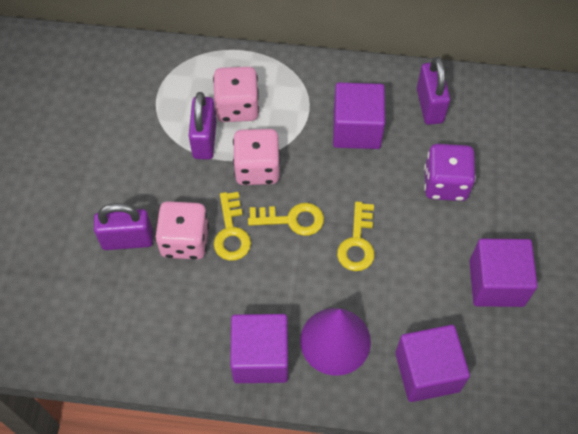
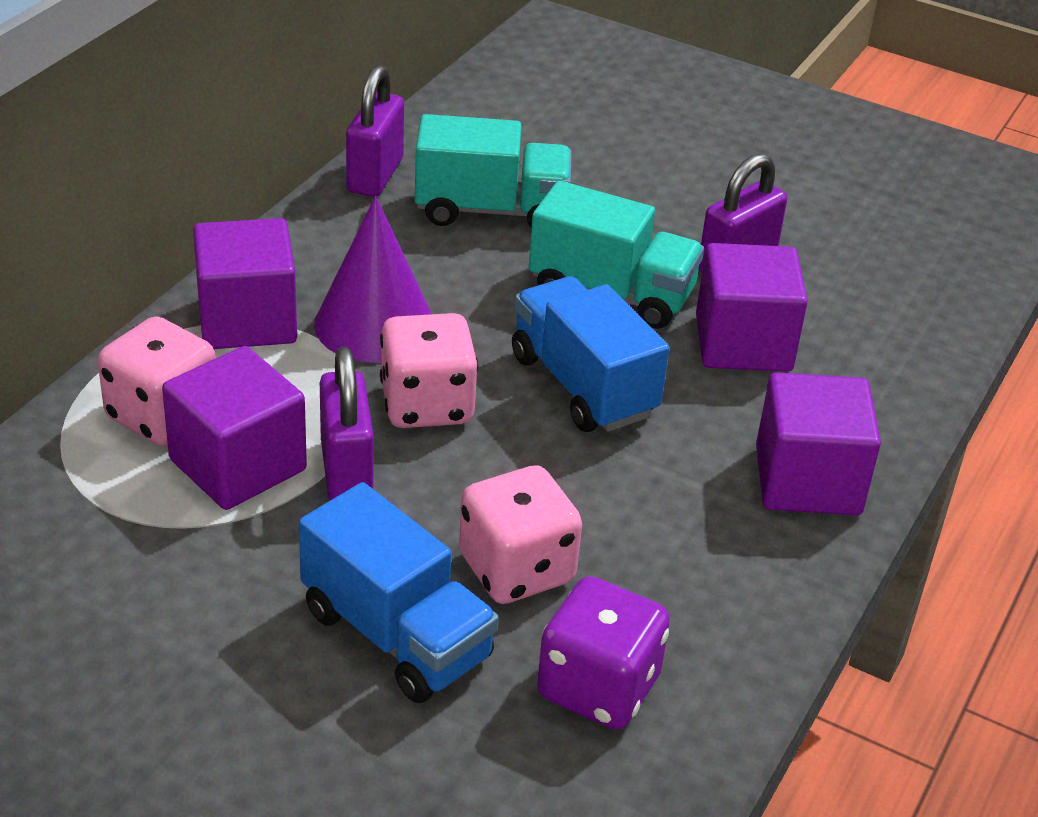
blue truck: none = 0 -> [299,482,499,703] [512,276,670,432] = 2
turquoise truck: none = 0 -> [415,114,572,228] [529,181,704,329] = 2
yellow key: [214,192,251,261] [248,203,324,236] [337,201,375,271] = 3 -> none = 0

